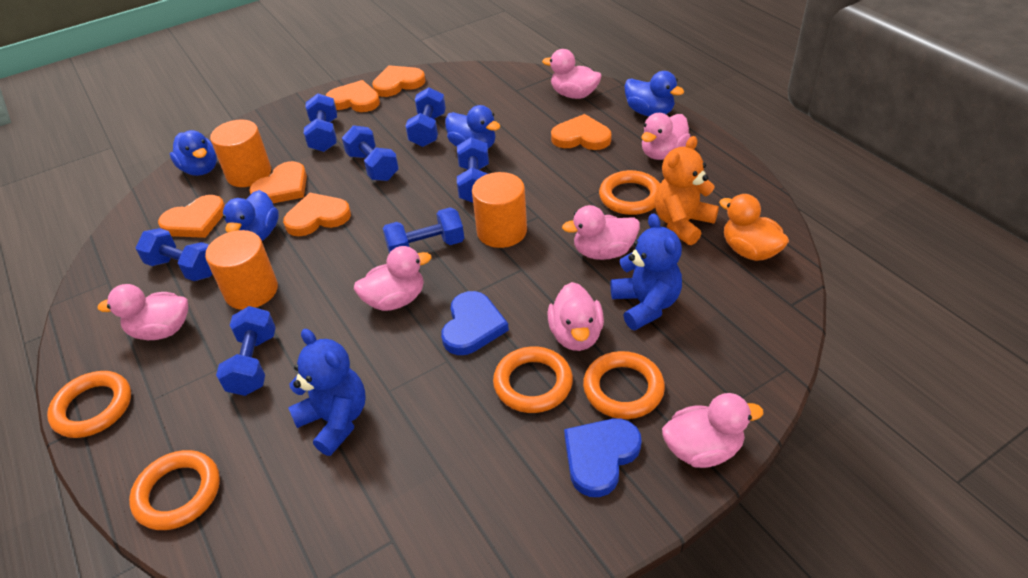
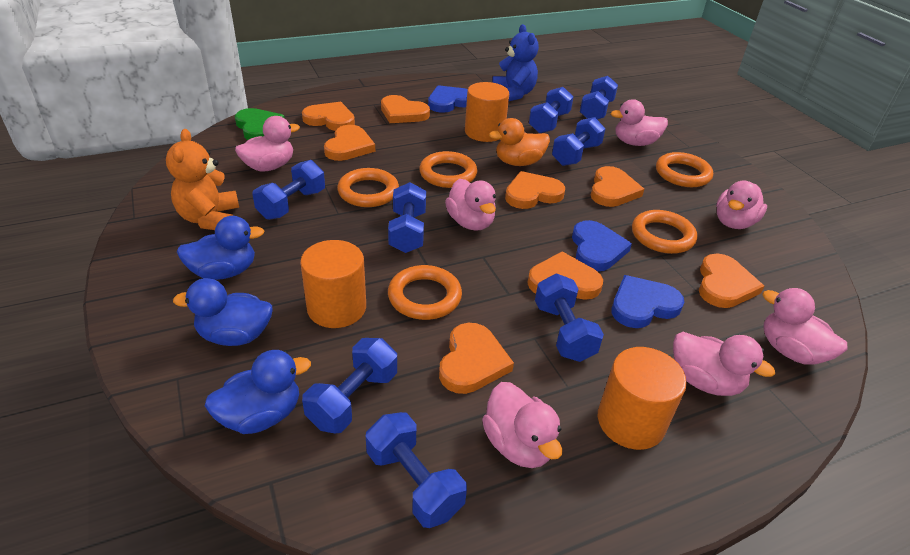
blue duck: [170,130,217,176] [223,190,279,241] [445,105,500,149] [624,71,684,116] = 4 -> [173,278,273,346] [177,216,264,280] [205,350,311,434] = 3
blue dumbbell: [135,228,212,281] [216,306,276,396] [304,93,337,152] [342,125,399,181] [383,207,464,253] [405,87,446,147] [457,137,489,203] = 7 -> [252,160,325,220] [302,338,397,433] [366,412,467,528] [388,182,426,253] [529,87,574,134] [535,274,604,362] [552,117,605,166] [580,76,618,120] = 8
blue heart: [441,291,509,355] [564,419,642,497] = 2 -> [428,85,468,113] [572,220,632,271] [612,275,684,328] = 3
blue teddy bear: [288,329,366,456] [611,213,682,330] = 2 -> [492,24,539,101] = 1
green heart: none = 0 -> [235,108,285,140] = 1
orange heart: [158,195,225,238] [249,161,307,203] [283,193,351,236] [326,80,380,112] [372,65,426,97] [551,114,612,150] = 6 -> [302,102,355,131] [324,125,375,161] [381,95,430,123] [439,323,514,394] [505,171,565,209] [527,251,603,300] [591,166,644,207] [699,254,764,308] = 8

